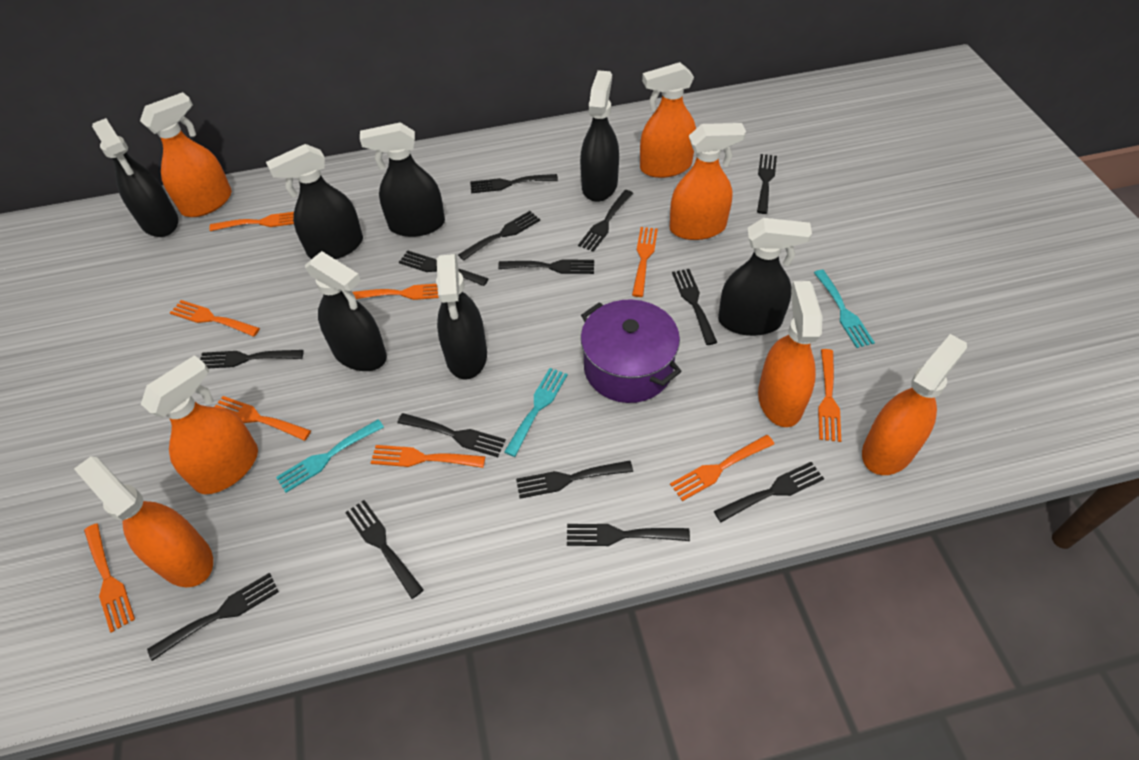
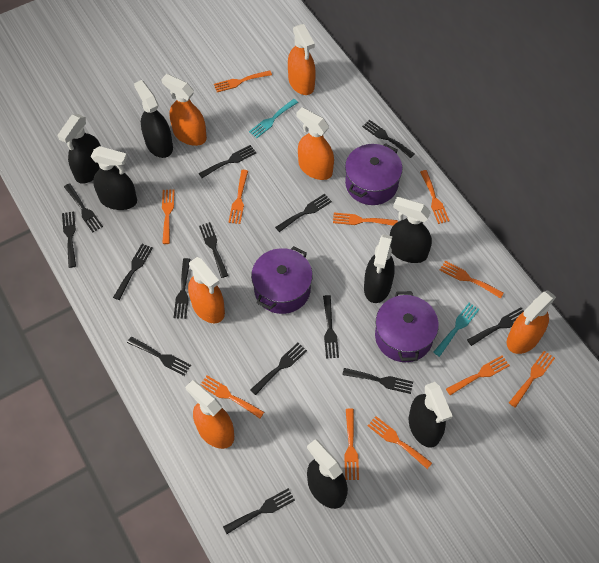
orange fork: [84,523,135,633] [170,300,260,337] [209,212,294,231] [215,396,311,441] [353,284,439,300] [371,445,485,468] [632,227,658,297] [670,435,774,501] [818,349,841,442] = 9 -> [162,189,175,244] [200,376,264,418] [214,70,272,92] [229,170,248,224] [333,213,398,226] [344,408,359,480] [368,416,432,469] [420,170,450,224] [440,261,504,299] [446,355,510,395] [509,351,555,408] = 11
orange spray bottle: [74,456,213,587] [140,92,232,217] [141,355,258,494] [640,62,696,178] [670,123,746,240] [758,281,822,427] [862,334,967,475] = 7 -> [161,74,207,146] [185,380,234,449] [188,257,225,323] [288,24,316,95] [296,107,334,180] [507,291,556,354] = 6
purple pot: [581,300,682,403] = 1 -> [251,246,313,314] [345,143,402,205] [375,291,439,362] = 3
turquoise fork: [276,419,384,493] [504,368,568,457] [814,270,875,348] = 3 -> [249,99,298,138] [433,303,480,357] = 2

